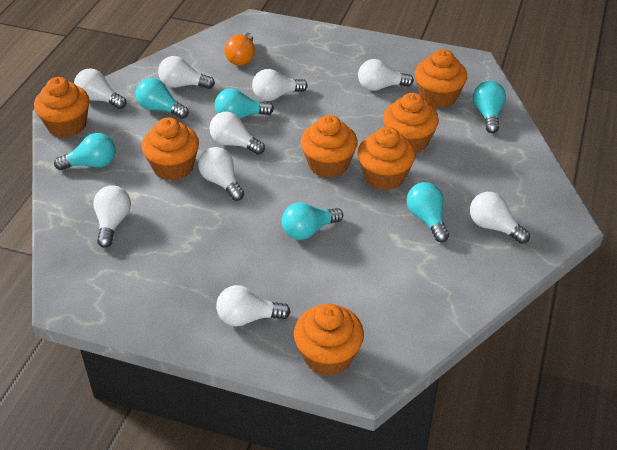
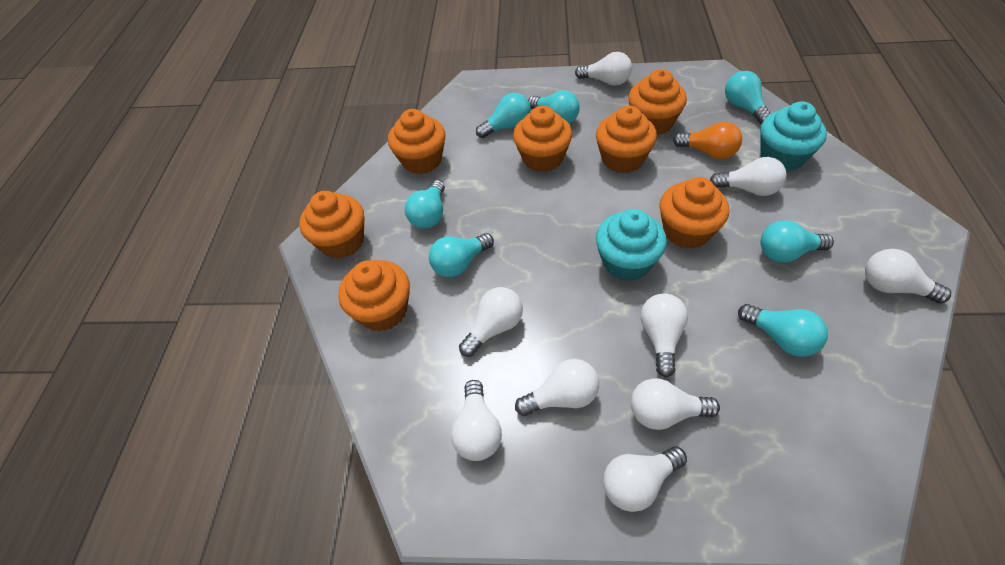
turquoise cupcake: none = 0 -> [596,209,667,281] [760,101,827,171] = 2
turquoise light bulb: [54,133,116,170] [135,78,189,119] [215,88,274,119] [282,202,343,240] [407,182,449,242] [473,81,506,133] = 6 -> [405,180,445,229] [429,233,494,277] [476,93,531,138] [528,90,580,124] [725,71,771,124] [738,304,828,357] [761,220,834,263] = 7

